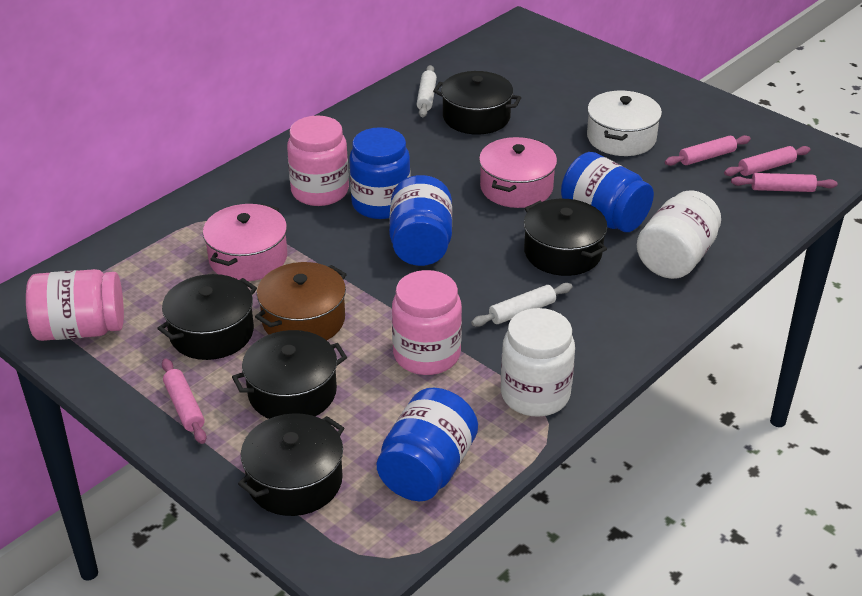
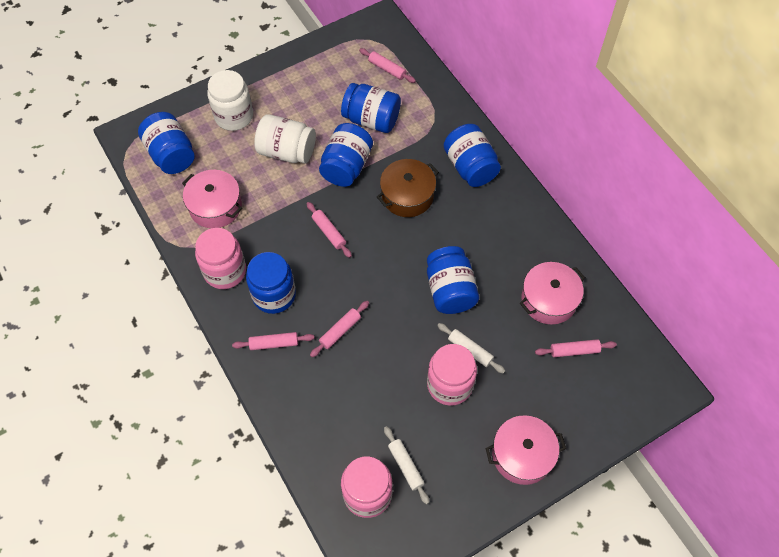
black pot: [157,274,257,360] [232,330,347,419] [238,413,344,516] [433,71,521,135] [524,199,607,276] = 5 -> none = 0
blue jar: [349,127,410,219] [377,388,478,501] [389,175,452,266] [561,152,654,232] = 4 -> [138,112,195,174] [246,252,296,314] [319,123,373,187] [341,83,401,133] [427,246,479,314] [444,124,501,187] = 6
pink pot: [203,203,287,281] [479,137,557,208] = 2 -> [182,170,242,228] [485,415,566,485] [520,262,585,324] = 3
pink rolling pin: [162,358,206,444] [665,135,751,166] [724,146,811,176] [731,173,837,192] = 4 -> [232,332,314,350] [307,202,352,258] [310,301,369,357] [359,48,416,83] [535,339,617,357] = 5
white pot: [587,91,662,156] = 1 -> none = 0

